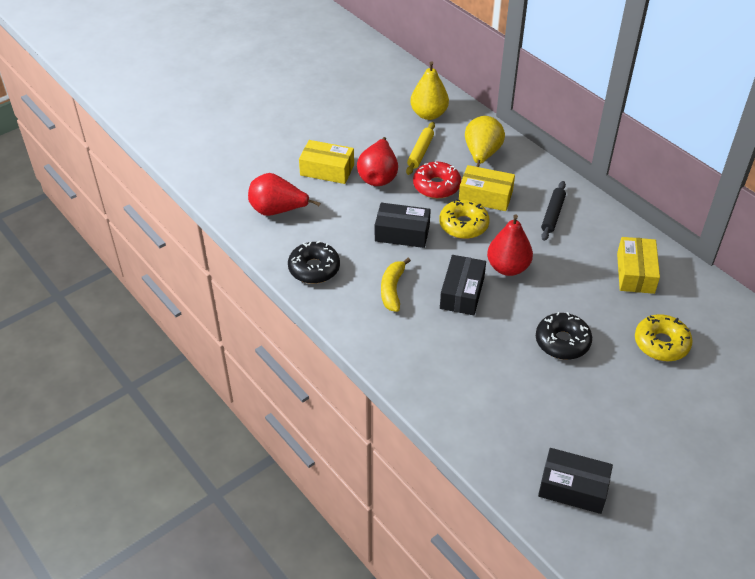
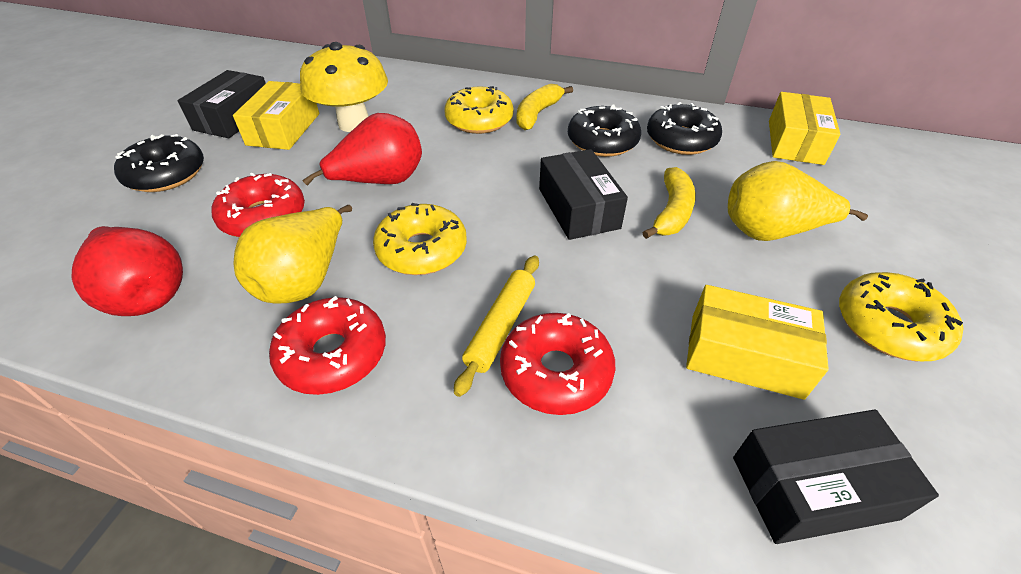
black donut: [288,241,340,284] [536,312,592,360] = 2 -> [114,134,204,192] [568,105,641,157] [647,102,722,155] = 3
black rolling pin: [541,181,566,241] = 1 -> none = 0
red donut: [413,162,461,199] = 1 -> [212,173,305,237] [269,296,386,395] [500,313,615,415] = 3
red pear: [248,173,321,216] [357,137,398,186] [487,215,533,276] = 3 -> [72,226,183,316] [302,113,422,186] = 2
yellow banana: [381,258,411,312] = 1 -> [517,84,573,130] [642,167,696,239] = 2
yellow donut: [439,199,490,239] [635,314,693,362] = 2 -> [373,203,467,275] [444,86,514,134] [839,272,964,361] = 3
yellow mushroom: none = 0 -> [300,42,388,132] = 1

